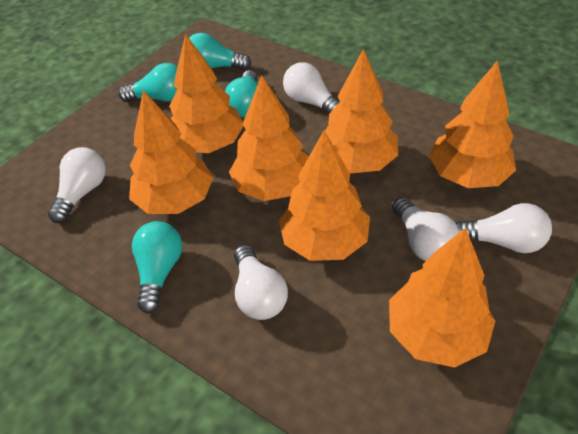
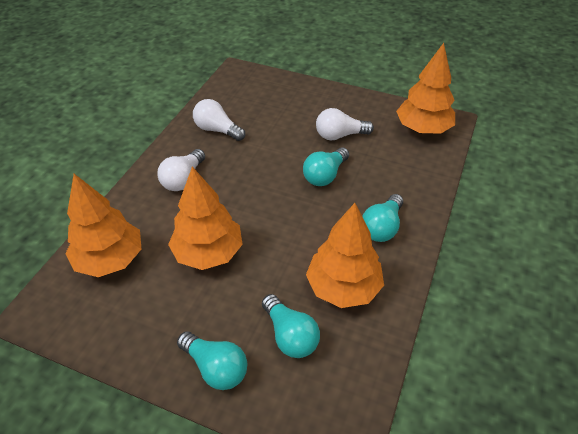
orange tree: [129,90,213,214] [169,33,243,153] [229,75,309,201] [279,131,370,261] [325,49,398,174] [389,228,495,368] [429,60,516,188] = 7 -> [65,174,141,277] [168,167,243,270] [306,203,384,308] [396,43,455,134] = 4
white light bulb: [48,147,106,223] [234,245,288,320] [283,62,340,114] [392,197,460,261] [456,203,552,253] = 5 -> [157,149,205,191] [193,99,245,141] [316,108,374,141] = 3

